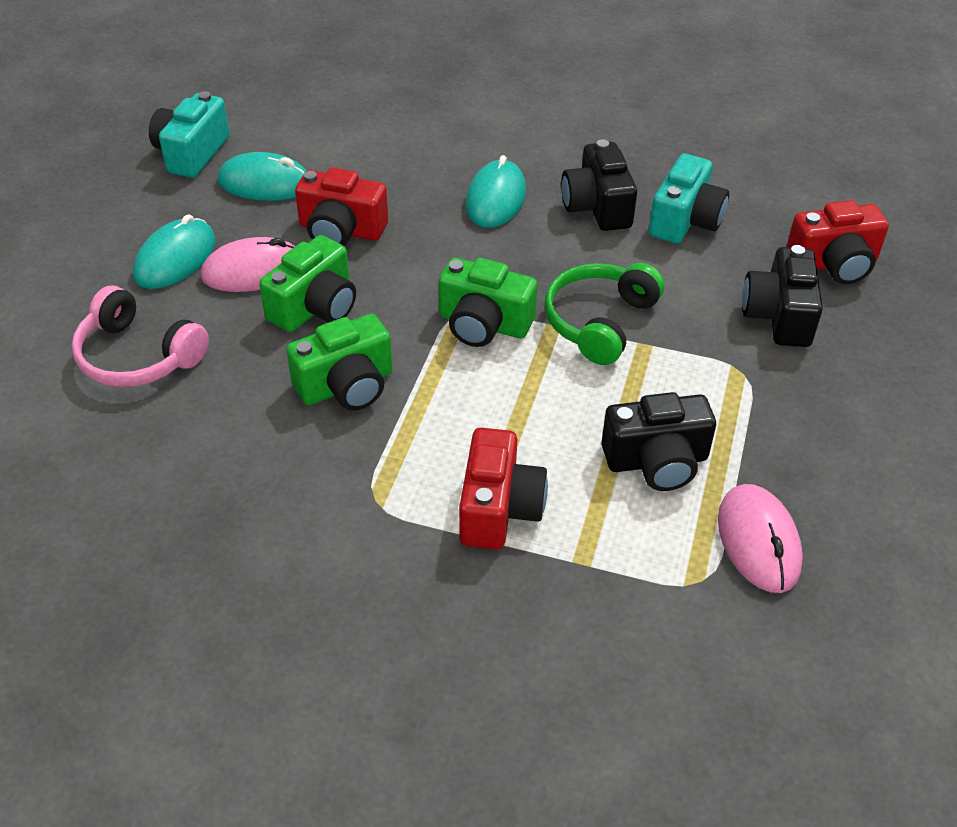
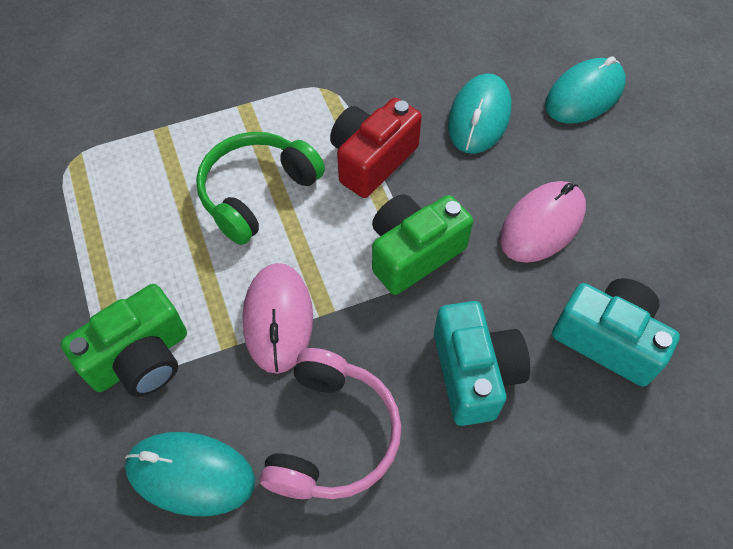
black camera: [561,139,637,231] [601,392,716,491] [742,245,823,347] = 3 -> none = 0
green camera: [259,235,356,332] [286,314,392,411] [439,258,537,347] = 3 -> [61,284,187,397] [372,194,473,295] = 2
red camera: [295,167,388,246] [459,428,548,550] [786,200,889,284] = 3 -> [330,98,422,198] = 1

